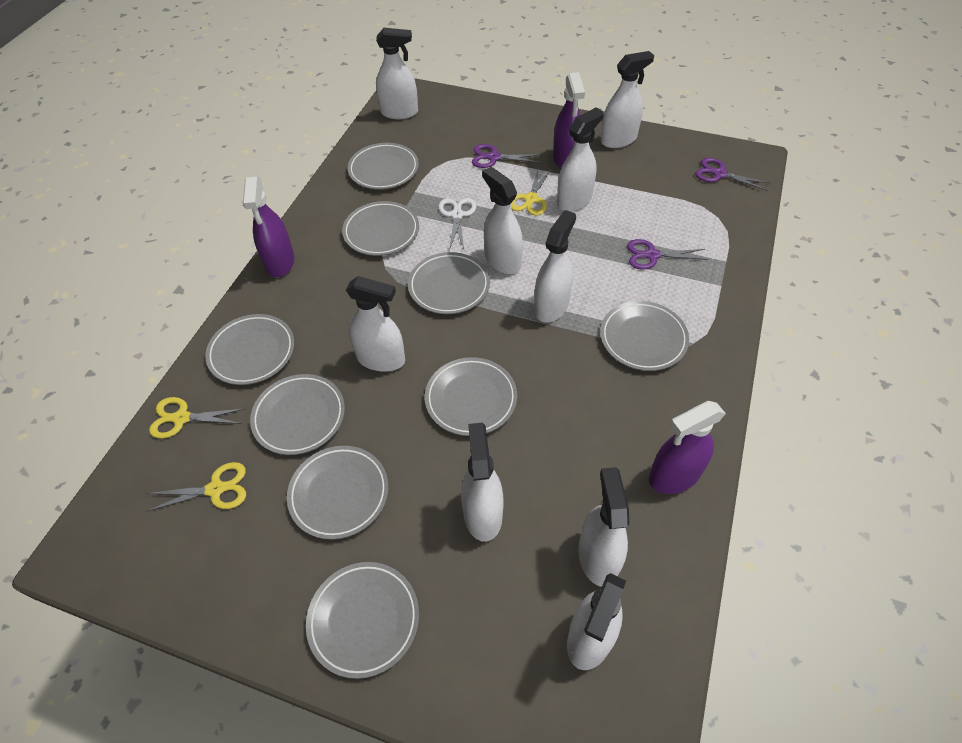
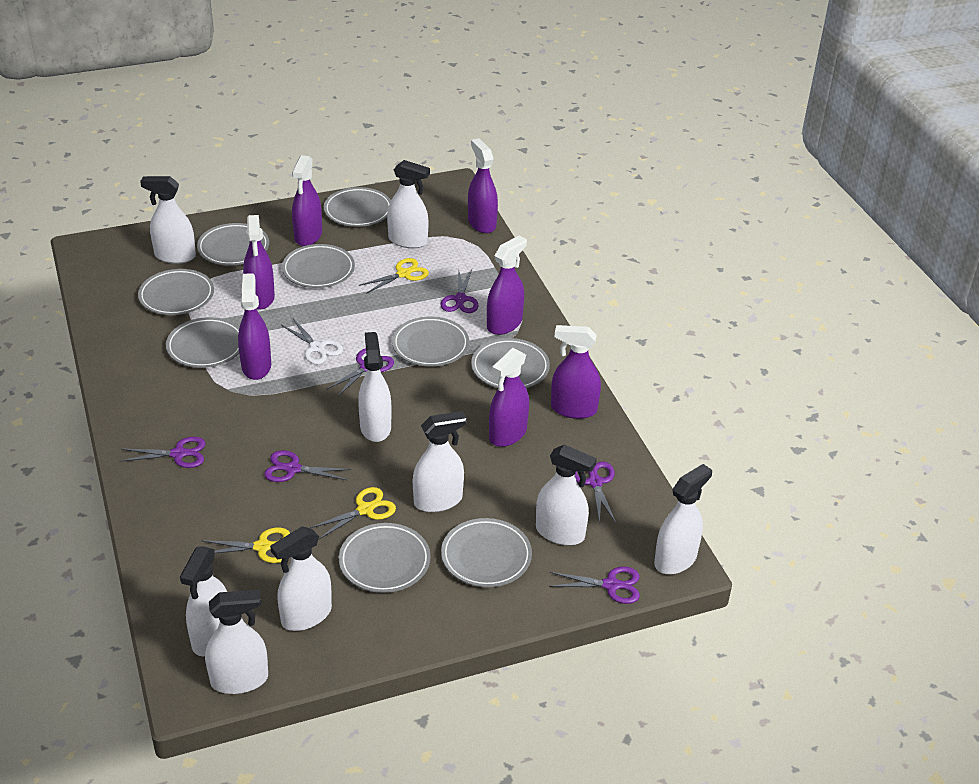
purple scissors: [472,144,541,168] [627,239,708,270] [695,158,770,191] = 3 -> [120,437,206,468] [264,450,351,482] [326,348,394,396] [440,268,479,313] [549,567,640,604] [575,462,616,524] = 6
purple spray bottle: [243,177,295,277] [553,72,585,168] [649,401,726,494] = 3 -> [238,273,271,380] [243,215,275,309] [292,155,322,246] [468,138,498,233] [487,236,527,335] [489,348,529,447] [551,325,601,419] = 7

